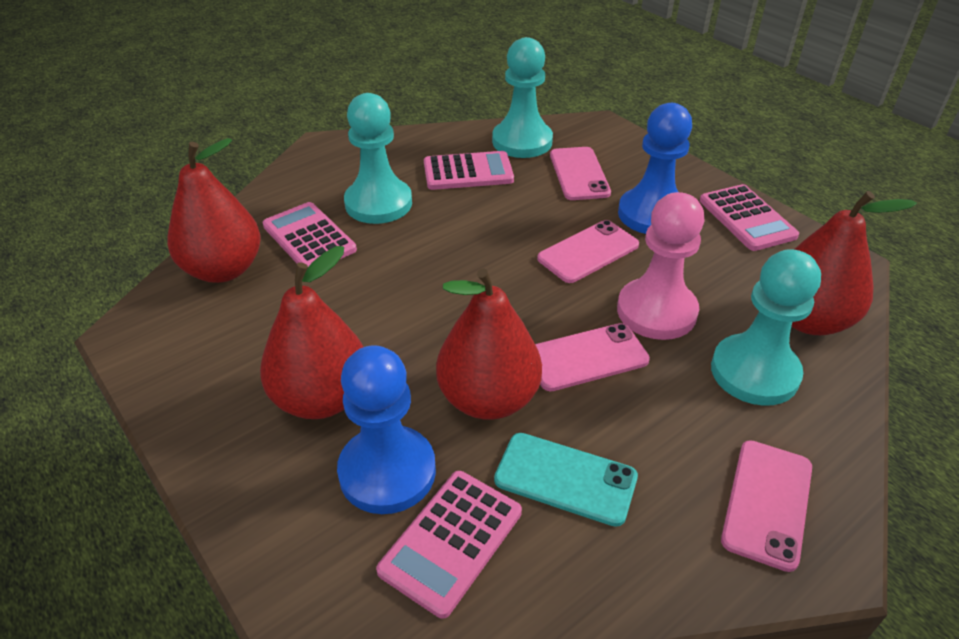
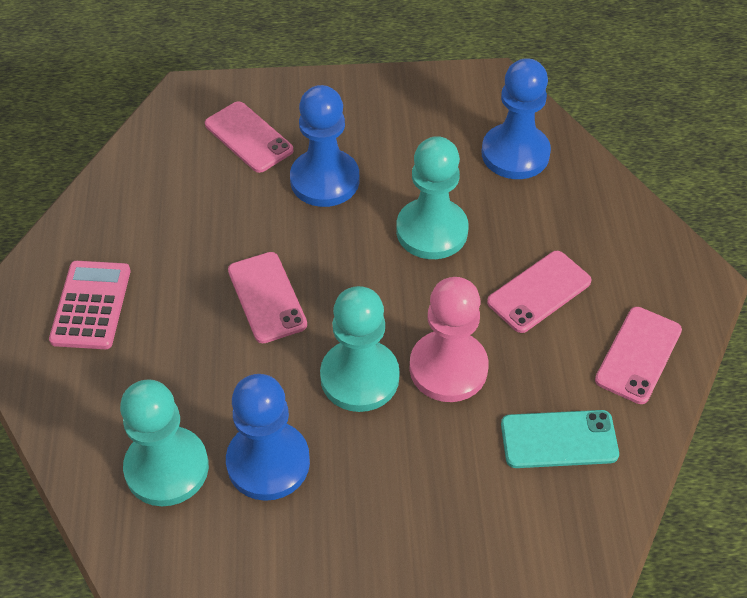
blue pawn: [337,345,436,514] [618,103,692,234] = 2 -> [226,374,310,501] [290,85,360,207] [482,58,551,179] = 3
pink calculator: [263,202,357,267] [376,471,522,619] [424,151,514,190] [700,184,799,251] = 4 -> [49,261,131,349] = 1
red pear: [167,138,260,283] [260,246,363,419] [436,268,542,420] [791,191,917,335] = 4 -> none = 0

